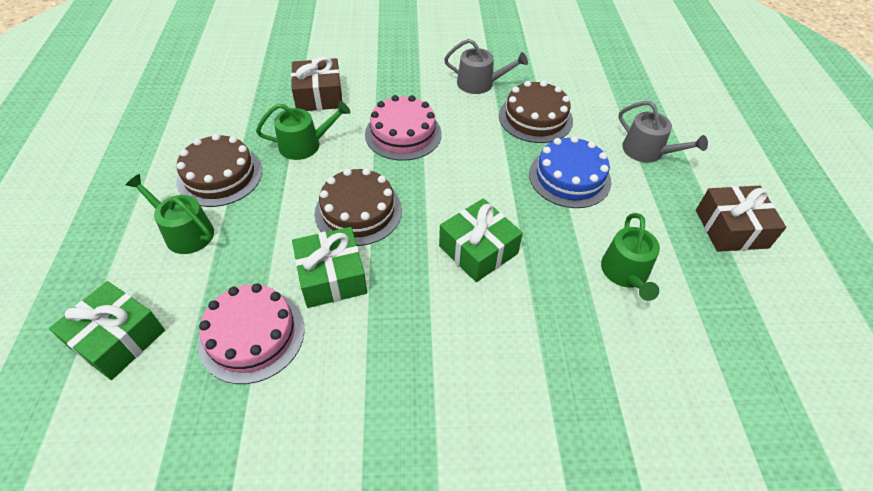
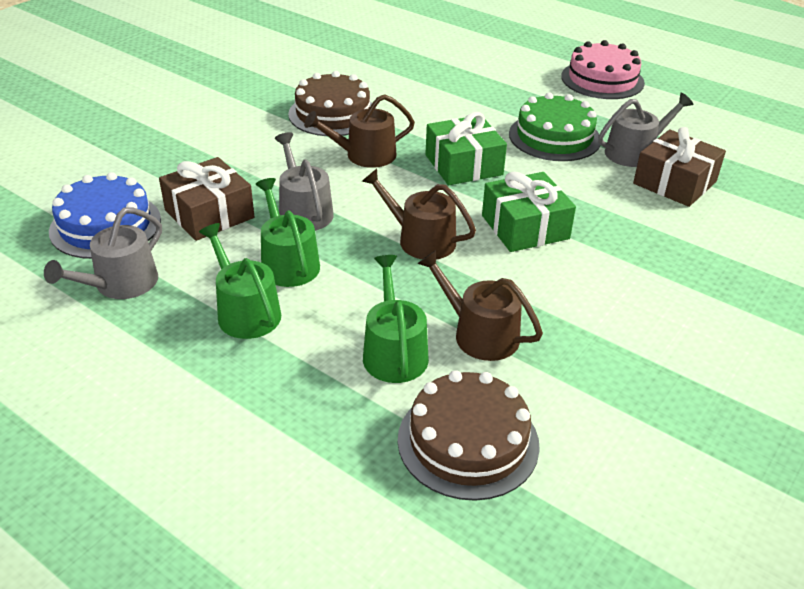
brown cake: [176,134,262,207] [314,168,402,246] [499,80,573,143] = 3 -> [288,71,376,136] [398,370,540,501] = 2
brown watering can: none = 0 -> [304,94,415,168] [362,169,476,259] [417,250,543,361] = 3
green cake: none = 0 -> [509,92,600,161] = 1
green gift: [49,281,165,380] [292,227,367,308] [439,198,523,282] = 3 -> [425,112,507,185] [482,172,576,252] = 2
grey watering can: [444,39,528,94] [618,101,708,163] = 2 -> [44,207,162,299] [275,132,334,231] [598,93,694,167] = 3
pink cake: [198,283,305,384] [365,95,442,161] = 2 -> [561,40,645,99] = 1

